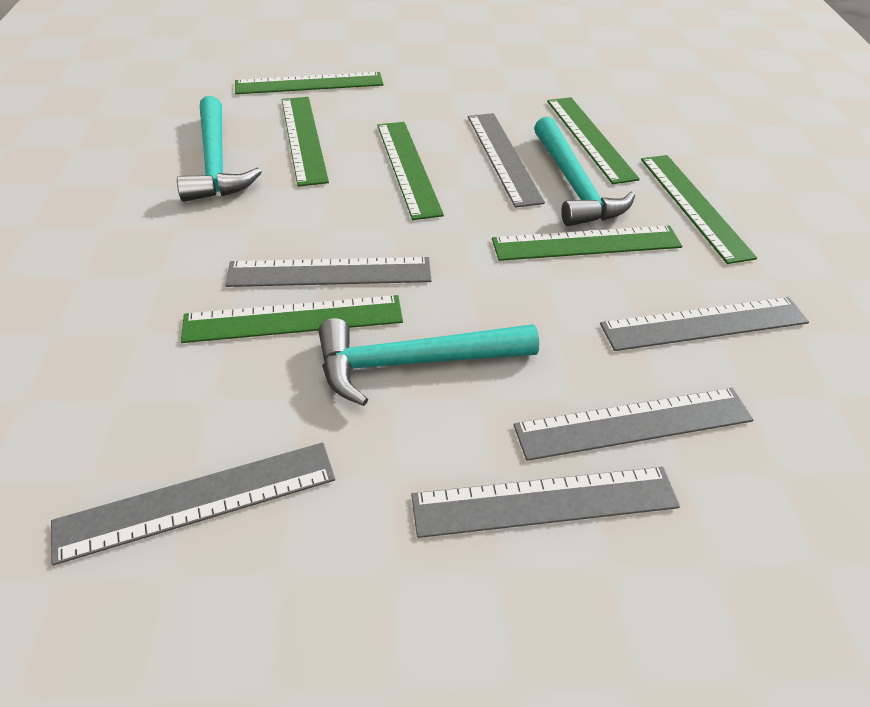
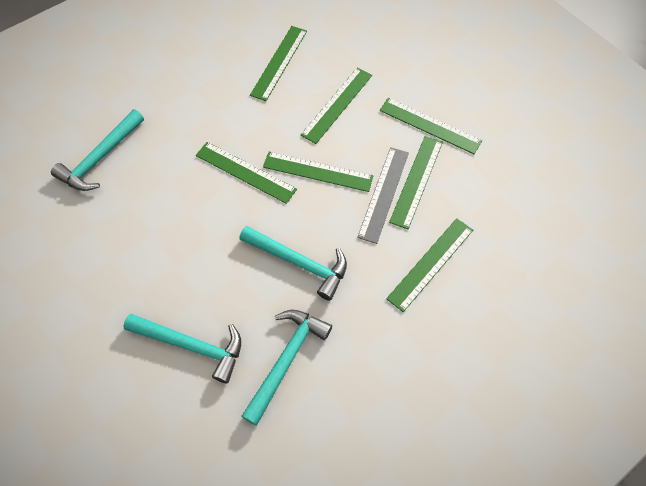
grey ruler: [51,443,335,566] [225,257,431,287] [411,467,680,538] [468,113,545,208] [513,388,753,461] [600,297,809,351] = 6 -> [357,147,409,244] = 1
turquoise hammer: [177,96,262,202] [318,318,539,406] [534,117,635,226] = 3 -> [51,109,144,191] [123,314,241,383] [239,226,347,301] [241,310,332,426] = 4

